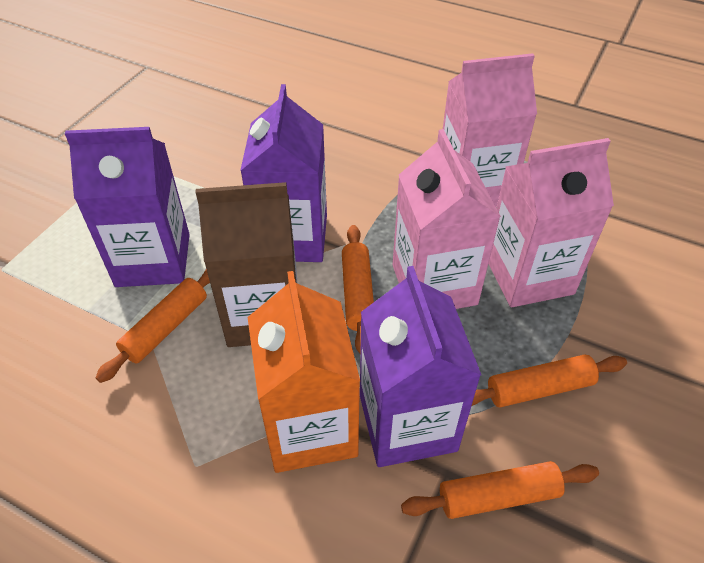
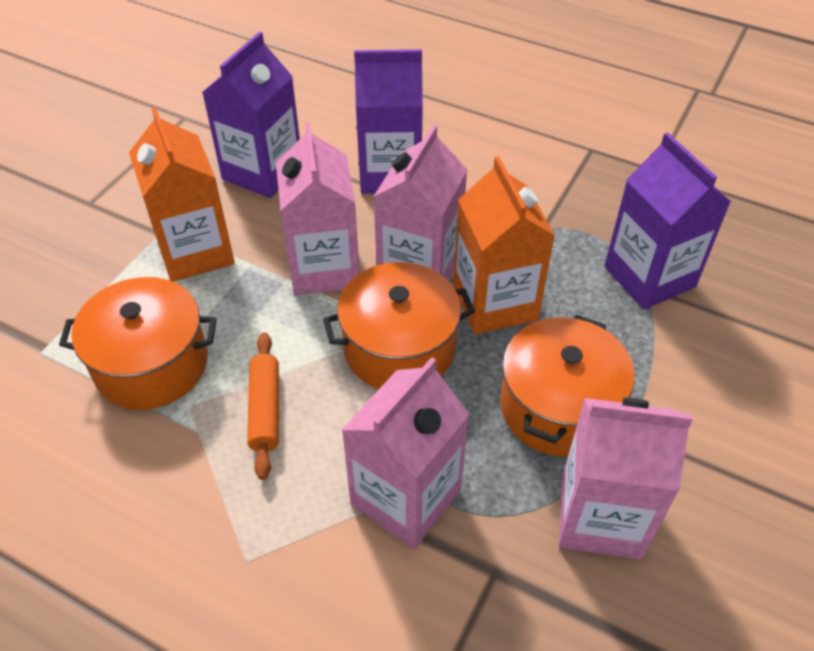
brown carton: [196,182,298,347] = 1 -> none = 0
orange carton: [248,271,360,473] = 1 -> [129,107,235,282] [453,156,555,334] = 2
orange pot: none = 0 -> [59,277,217,410] [323,262,475,389] [500,315,635,457] = 3
orange rolling pin: [95,269,210,383] [342,225,374,354] [401,461,599,519] [472,354,627,407] = 4 -> [247,332,279,480] = 1
pink carton: [393,129,501,309] [443,53,537,207] [489,138,614,307] = 3 -> [276,122,360,296] [342,357,470,549] [373,125,467,281] [559,397,693,560] = 4

